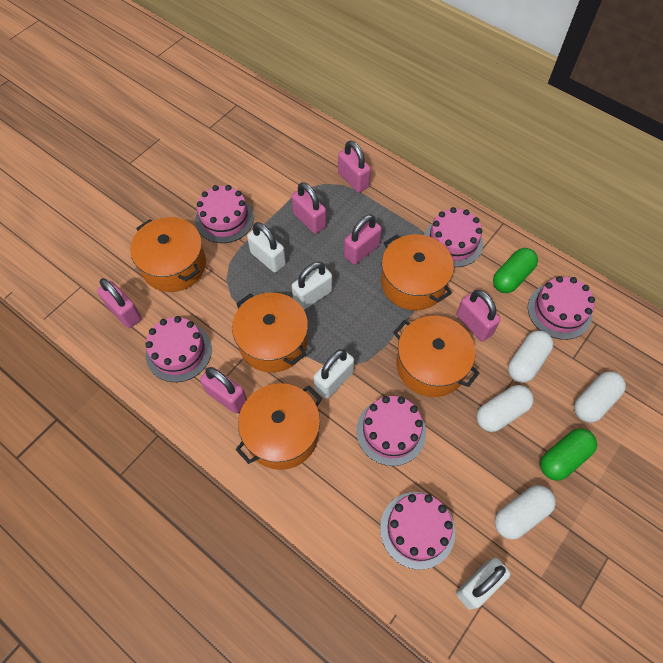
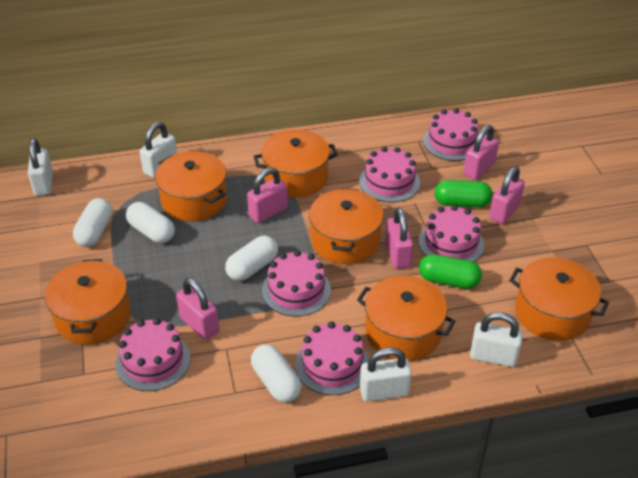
orange pot: [130,217,206,292] [232,293,308,372] [235,383,322,470] [381,234,454,310] [393,316,480,397] = 5 -> [45,259,131,345] [155,151,227,222] [254,129,338,197] [309,188,384,264] [357,276,456,361] [509,258,609,341] = 6
pink padlock: [97,278,142,328] [200,367,247,413] [291,182,326,234] [338,141,371,193] [344,214,382,265] [457,290,501,341] = 6 -> [176,278,219,340] [247,167,288,223] [385,208,413,269] [463,125,499,180] [489,166,525,224] = 5

